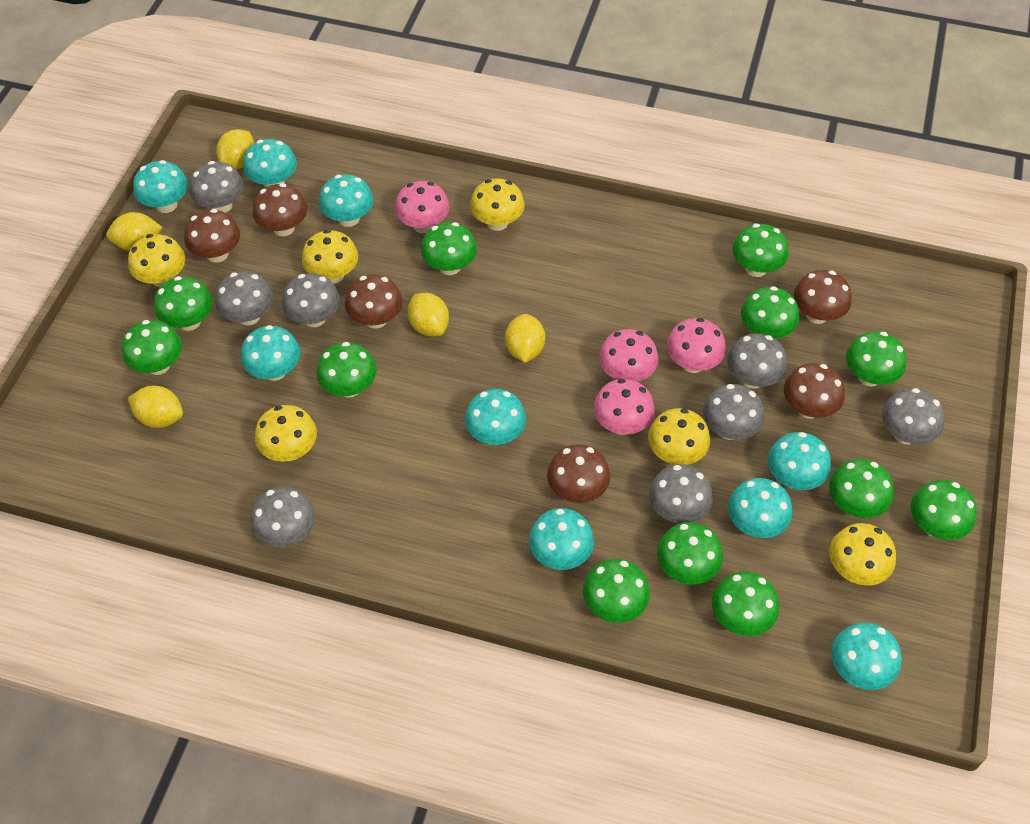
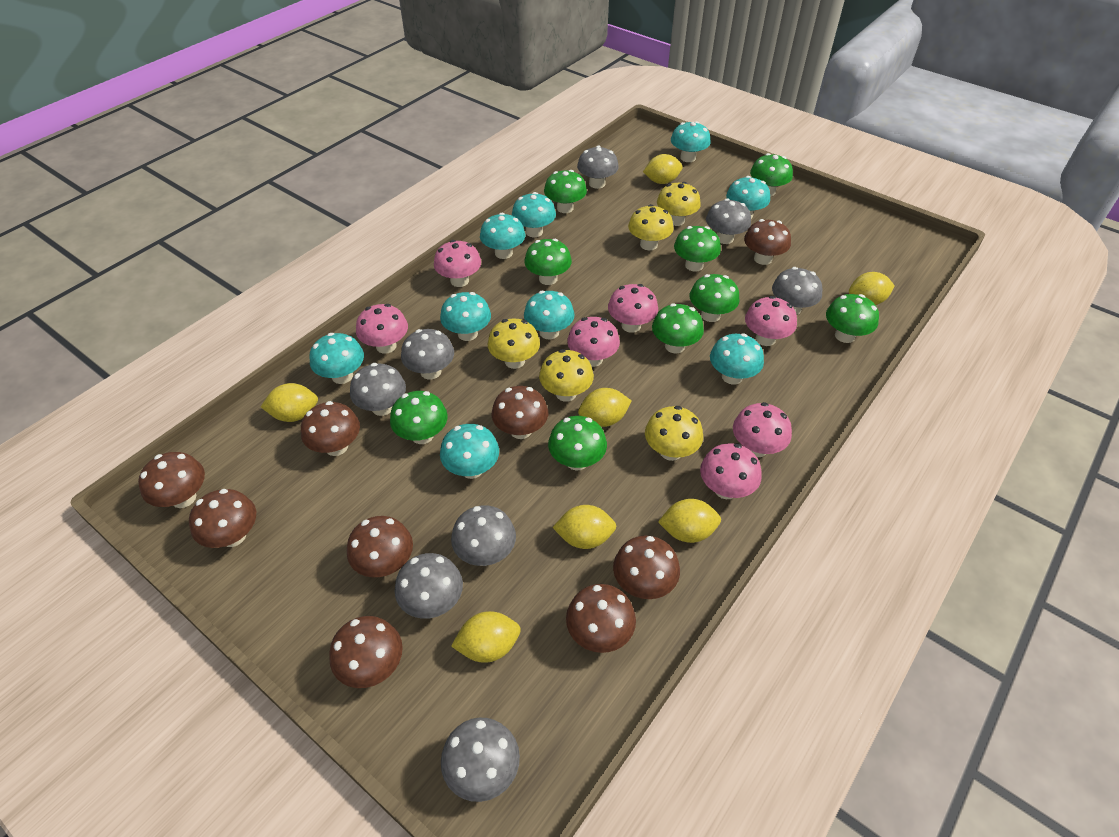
brown mushroom: [184,209,240,263] [252,183,307,236] [345,274,403,329] [547,444,610,503] [784,363,845,419] [794,270,852,324] = 6 -> [138,452,205,508] [189,489,256,548] [301,401,360,456] [329,616,403,688] [347,516,413,577] [492,386,548,439] [566,584,636,653] [613,535,680,599] [744,219,791,265] = 9
green mushroom: [122,320,182,375] [154,276,213,331] [316,342,377,398] [421,222,477,275] [583,559,650,623] [657,522,723,585] [712,571,779,636] [732,224,789,277] [741,286,799,339] [829,459,894,518] [846,331,907,386] [911,480,977,540] = 12 -> [390,391,448,444] [524,239,572,285] [544,170,587,213] [548,416,607,471] [652,303,704,354] [674,226,721,272] [690,274,740,322] [750,153,793,196] [826,294,879,343] = 9
pink mushroom: [395,181,449,233] [594,379,655,435] [599,329,658,382] [667,318,726,373] = 4 -> [356,304,408,354] [434,240,481,287] [567,317,620,367] [608,284,658,333] [700,443,762,499] [733,402,792,457] [745,296,797,346] = 7
yellow lemon: [106,212,163,251] [128,386,183,428] [216,129,254,169] [407,293,449,337] [505,314,545,362] = 5 -> [261,383,318,422] [451,611,521,663] [552,505,616,549] [578,388,632,427] [643,154,683,184] [658,499,721,543] [849,272,895,305] = 7
yellow mushroom: [128,234,185,287] [255,405,317,462] [302,230,358,284] [470,178,525,231] [648,408,710,465] [829,523,896,586] = 6 -> [488,318,540,369] [539,349,594,402] [628,204,674,250] [645,406,703,461] [657,182,701,226] = 5

